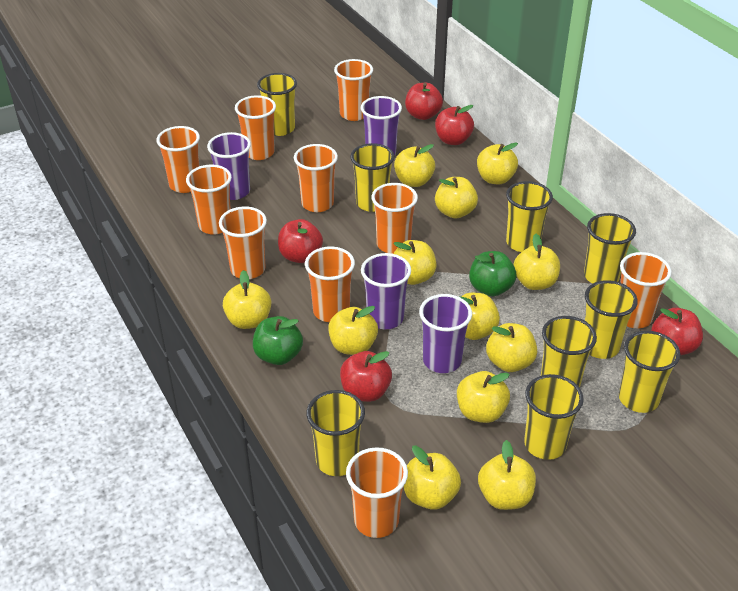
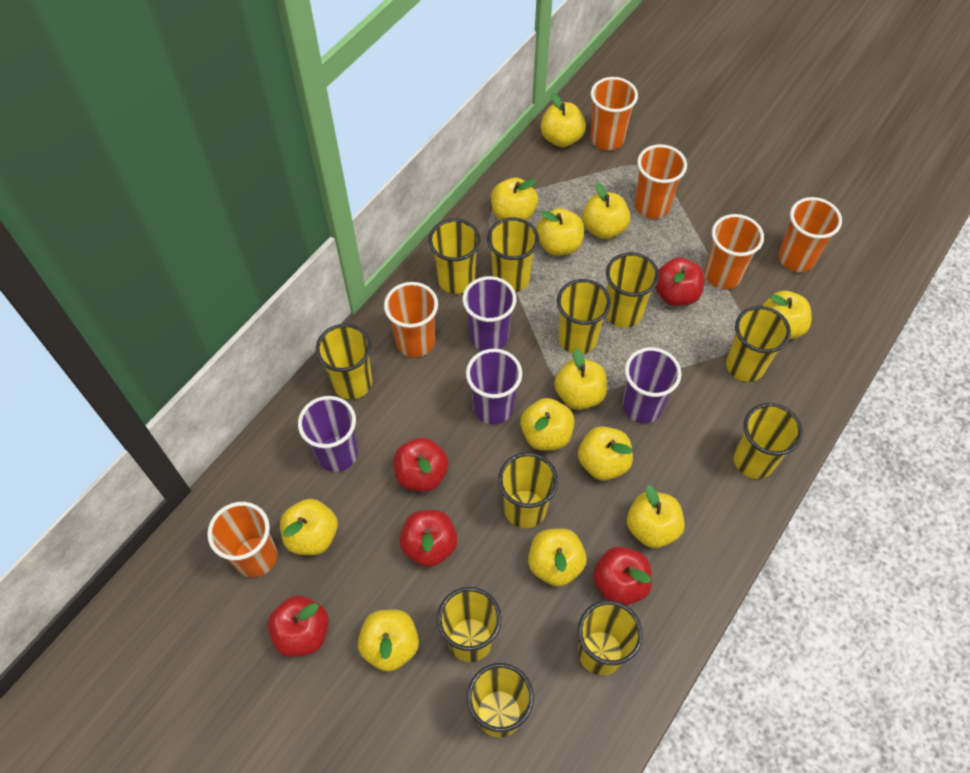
green apple: [253,316,303,365] [469,251,516,296] = 2 -> none = 0
orange cup: [156,126,200,193] [186,164,232,235] [219,206,267,279] [235,95,276,160] [294,144,338,212] [305,246,355,322] [334,59,373,121] [346,447,408,538] [372,183,418,254] [620,252,672,328] = 10 -> [207,502,277,577] [384,282,438,358] [590,77,638,150] [634,144,687,219] [704,214,764,289] [778,197,842,272] = 6
yellow cup: [257,73,297,136] [306,390,365,476] [350,143,394,212] [506,181,553,252] [524,374,584,460] [541,316,597,388] [584,213,636,284] [585,280,638,359] [619,331,680,413] = 9 -> [316,324,372,400] [428,219,481,294] [437,587,502,662] [467,663,534,737] [487,218,539,292] [498,452,558,528] [557,279,611,354] [578,600,643,675] [606,252,659,328] [726,306,791,382] [734,403,803,479] = 11

